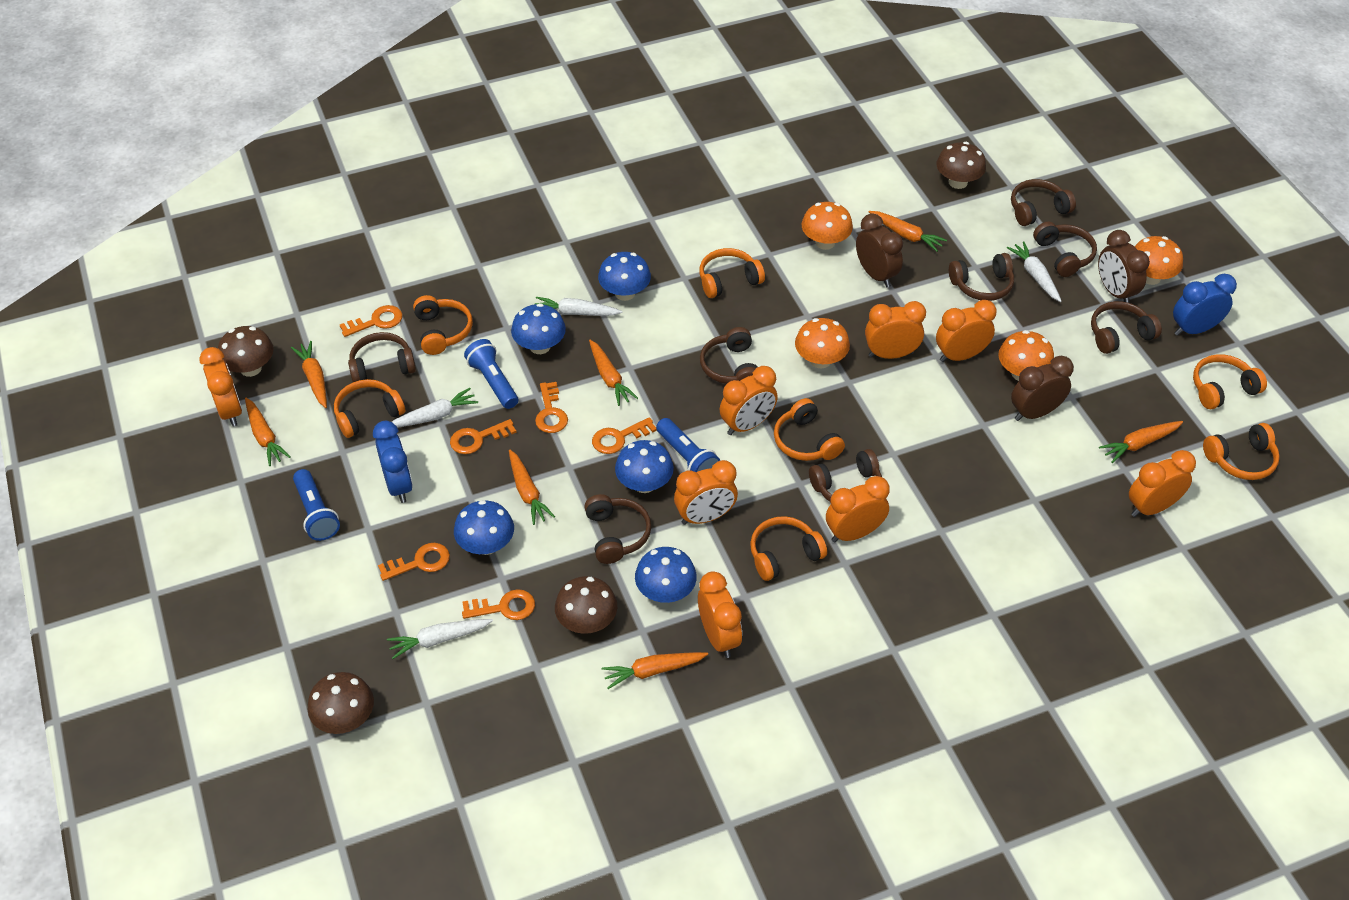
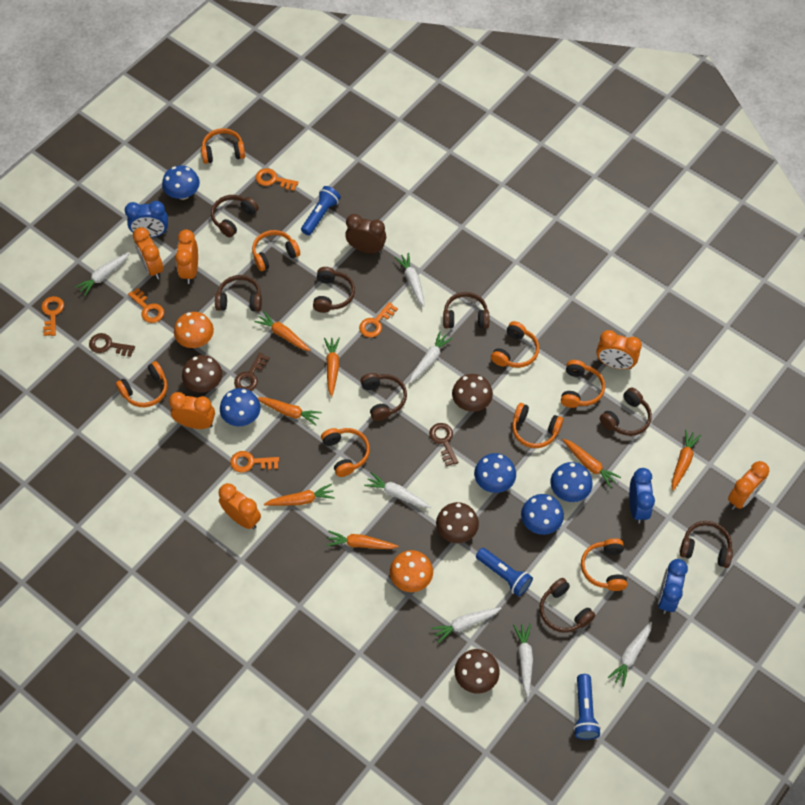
blue clock: [373,421,413,503] [1173,274,1237,336] = 2 -> [125,201,168,237] [629,468,655,524] [658,559,688,614] = 3
brown clock: [856,213,903,287] [1011,356,1074,421] [1098,230,1150,303] = 3 -> [345,214,386,253] = 1
brown key: none = 0 -> [89,333,135,357] [234,353,270,391] [429,423,458,466] = 3
orange clock: [199,347,242,427] [674,460,738,525] [698,571,742,658] [720,366,778,435] [826,476,890,542] [865,301,926,359] [936,300,996,362] [1129,450,1196,517] = 8 -> [133,227,164,279] [169,392,215,429] [175,229,198,284] [219,483,261,529] [596,330,642,369] [728,461,769,510] = 6
orange headphones: [334,379,405,438] [413,295,473,355] [699,248,765,298] [750,516,827,581] [774,398,845,461] [1193,354,1267,409] [1203,423,1280,480] = 7 -> [116,361,168,407] [201,128,245,164] [252,230,300,271] [321,428,370,477] [491,321,539,368] [512,403,563,448] [561,360,605,408] [581,538,627,591] = 8
orange key: [340,305,403,337] [378,543,450,581] [450,419,517,454] [462,589,535,620] [535,382,568,433] [592,417,657,454] = 6 -> [41,296,64,336] [128,288,164,323] [230,451,279,473] [256,168,298,191] [359,302,398,338] = 5
orange mushroom: [795,318,850,369] [802,202,853,250] [998,330,1054,381] [1135,236,1183,285] = 4 -> [174,312,214,348] [390,550,433,592] = 2
white carrot: [387,619,493,659] [392,388,478,428] [535,297,623,316] [1007,242,1061,302] = 4 -> [75,252,129,296] [364,472,431,508] [395,253,425,306] [409,331,453,383] [431,607,502,643] [513,624,533,697] [608,622,652,687] = 7

